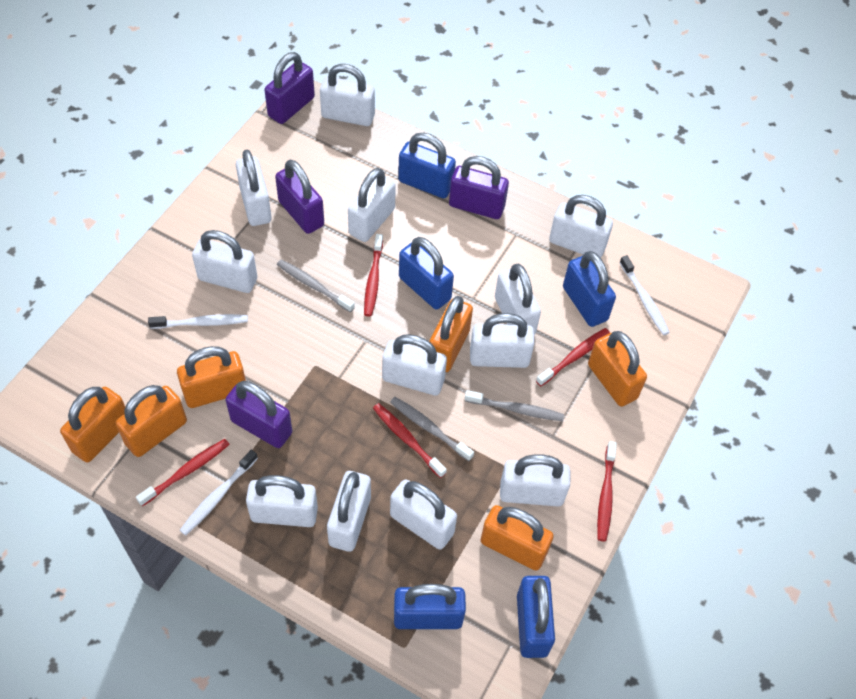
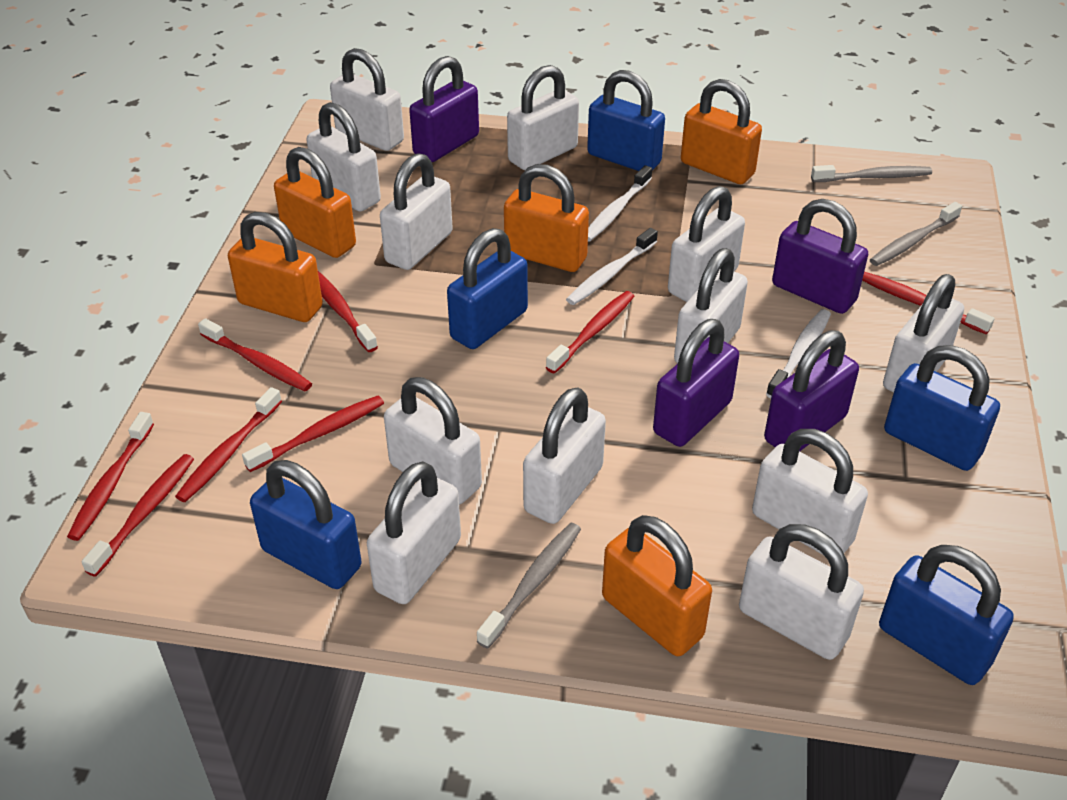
orange padlock: [60,387,125,462] [116,385,187,457] [177,346,246,408] [429,296,473,372] [480,505,554,570] [588,331,647,407] = 6 -> [228,212,323,322] [274,147,356,258] [504,164,589,272] [602,515,712,656] [681,79,762,184] = 5
red toothbrush: [136,439,230,506] [364,234,383,316] [373,403,447,478] [536,328,610,386] [597,441,617,541] = 5 -> [67,412,154,541] [81,454,194,577] [175,387,282,502] [198,318,312,391] [242,396,384,472] [318,271,378,352] [546,291,634,374] [862,272,995,334] = 8

